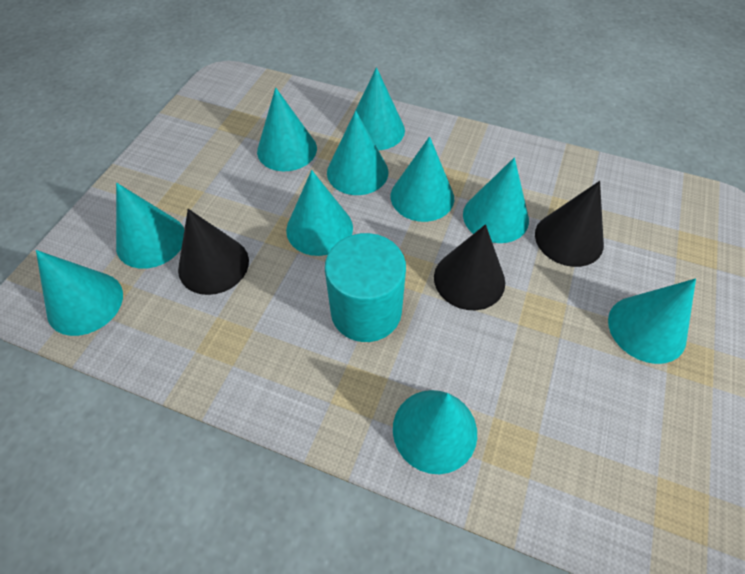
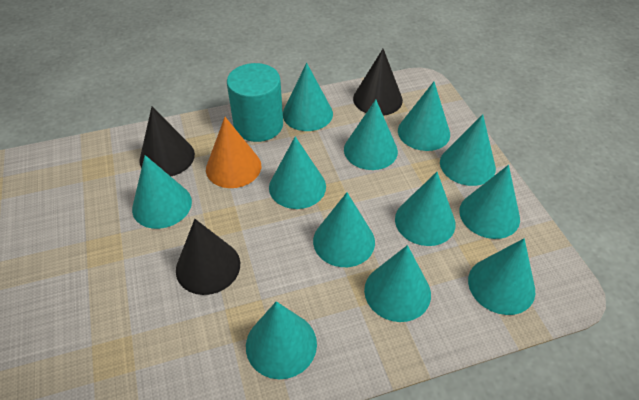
orange cone: none = 0 -> [206,117,261,188] = 1
turquoise cone: [36,250,123,336] [116,183,184,269] [257,87,317,171] [286,170,353,256] [327,111,388,195] [349,67,405,150] [391,136,454,222] [393,390,477,474] [463,157,529,243] [608,278,696,364] = 10 -> [132,155,192,229] [246,301,317,379] [269,136,326,209] [283,63,333,131] [313,192,375,267] [344,99,398,170] [364,245,431,322] [395,172,456,246] [398,82,450,151] [440,114,496,186] [459,165,520,239] [468,238,535,315] = 12

